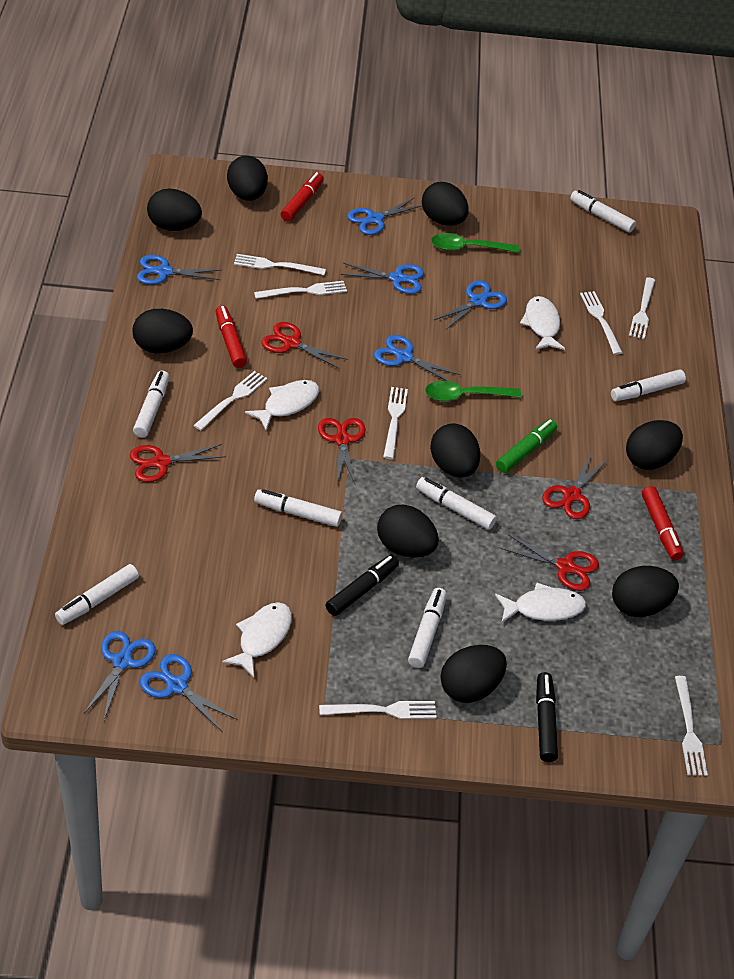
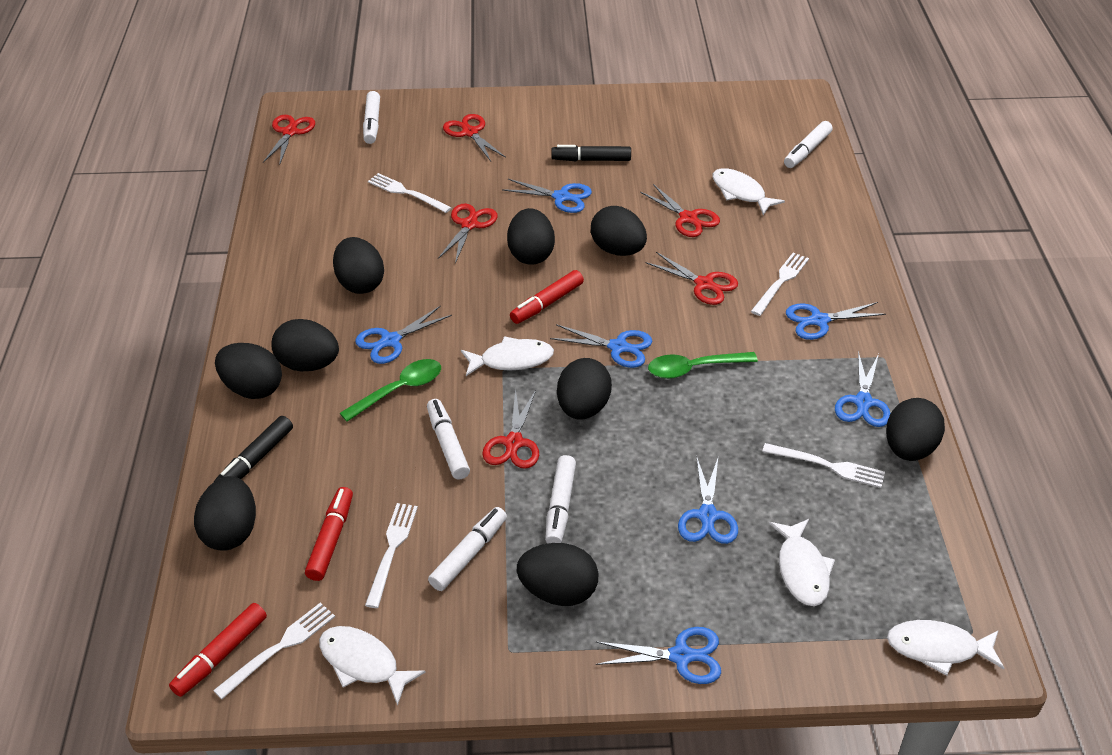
green marker: [496,419,557,473] = 1 -> none = 0
red scissors: [130,444,226,482] [261,322,348,369] [318,418,366,486] [501,534,599,591] [542,453,608,519] = 5 -> [263,115,315,165] [438,203,498,264] [443,114,506,161] [482,389,539,469] [640,184,720,237] [645,252,738,305] = 6
white fish: [222,602,292,677] [245,380,319,430] [495,583,586,623] [520,296,565,350] = 4 -> [319,626,425,706] [461,336,554,376] [712,168,785,215] [769,519,835,606] [887,620,1004,676] = 5
white fork: [193,371,267,431] [234,254,326,275] [254,281,347,299] [319,701,437,719] [383,387,408,459] [580,291,623,355] [629,277,655,339] [675,676,708,776] = 8 -> [213,602,335,699] [365,503,418,608] [368,173,452,213] [751,252,809,316] [762,443,885,488] = 5
white marker: [55,564,139,625] [133,371,169,437] [254,489,342,527] [408,588,447,668] [416,477,497,530] [570,190,636,233] [611,369,686,401] = 7 -> [363,91,380,144] [427,399,470,480] [428,507,507,591] [545,455,576,543] [784,121,833,168] = 5

